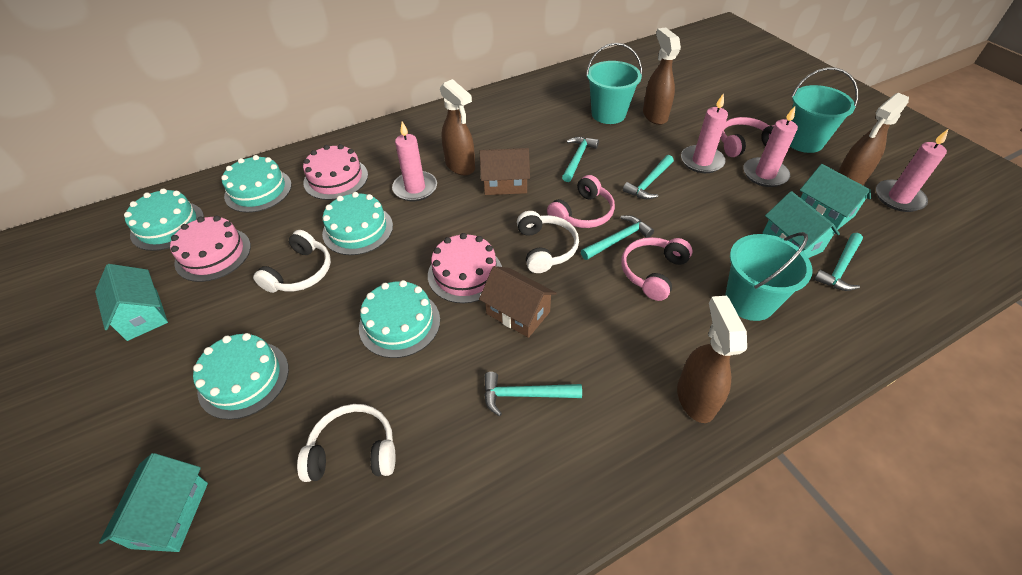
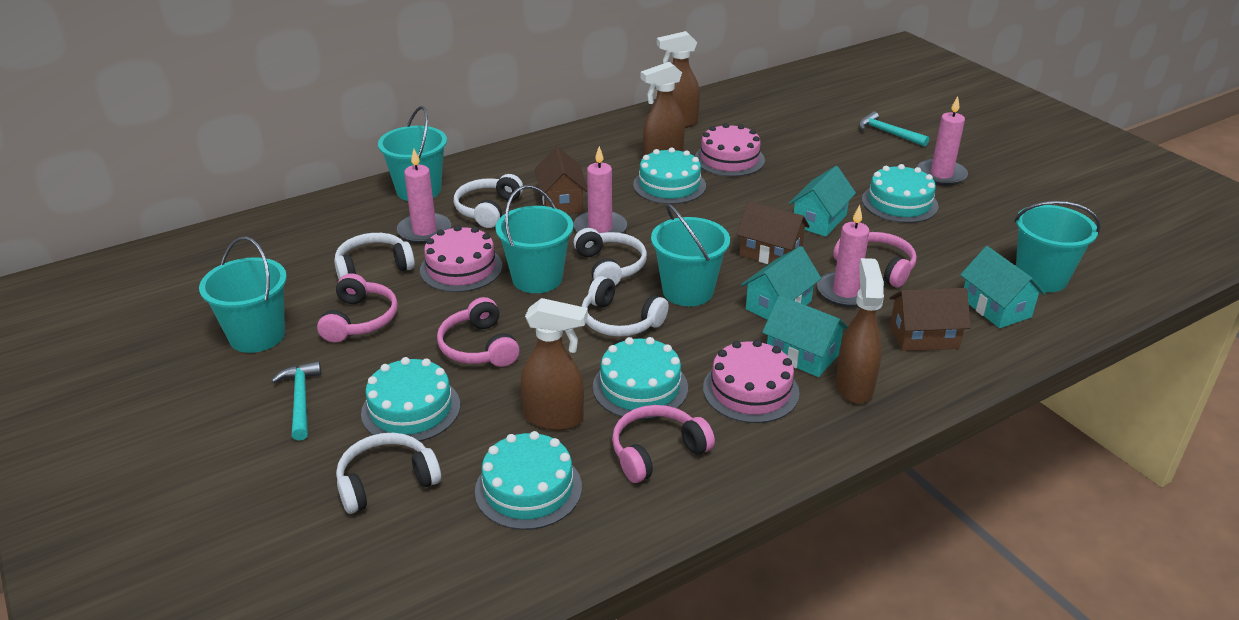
brown house: [479,266,557,338] [480,148,530,195] = 2 -> [535,147,588,214] [736,201,810,264] [890,288,971,351] = 3
pink headphones: [547,175,615,228] [621,237,692,301] [721,117,774,157] = 3 -> [317,273,398,343] [437,297,520,367] [612,405,715,483] [833,232,917,287] = 4
turquoise bucket: [586,43,642,124] [725,232,812,321] [790,68,858,153] = 3 -> [199,237,287,353] [378,106,447,201] [495,185,573,293] [651,203,730,306] [1014,201,1101,292] = 5
turquoise hammer: [484,372,582,416] [562,137,599,182] [581,215,654,260] [623,155,674,199] [814,233,863,291] = 5 -> [271,361,322,441] [859,111,929,147] = 2
white headphones: [253,230,331,293] [297,404,395,482] [517,211,579,273] = 3 -> [334,233,415,279] [336,433,441,514] [454,174,523,228] [573,228,647,286] [582,276,669,336] = 5

